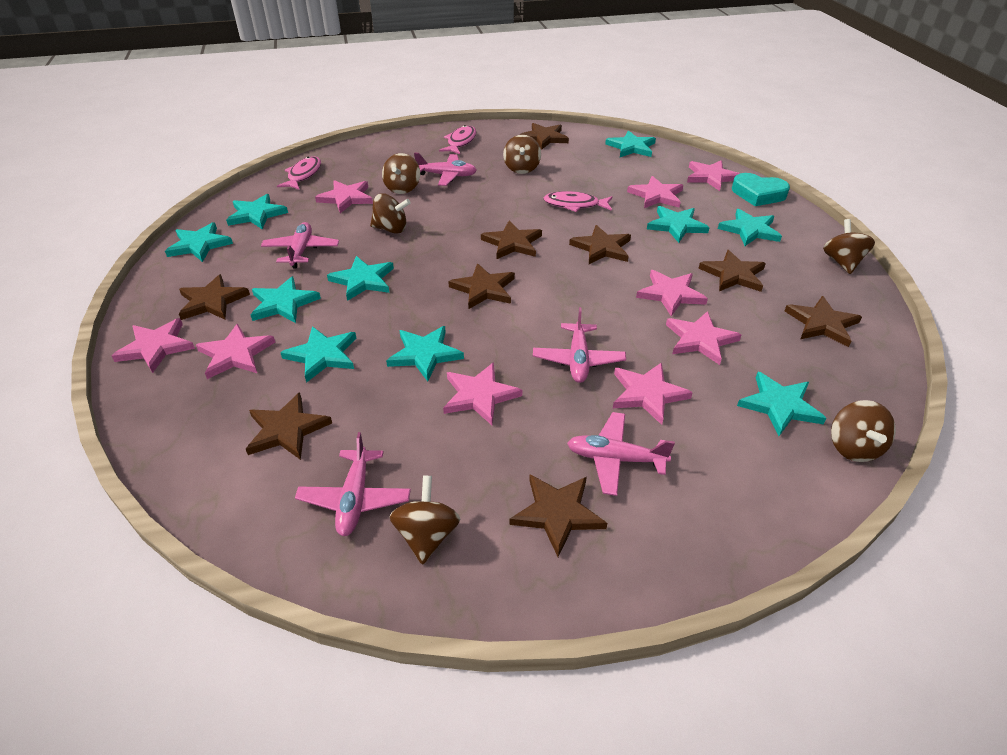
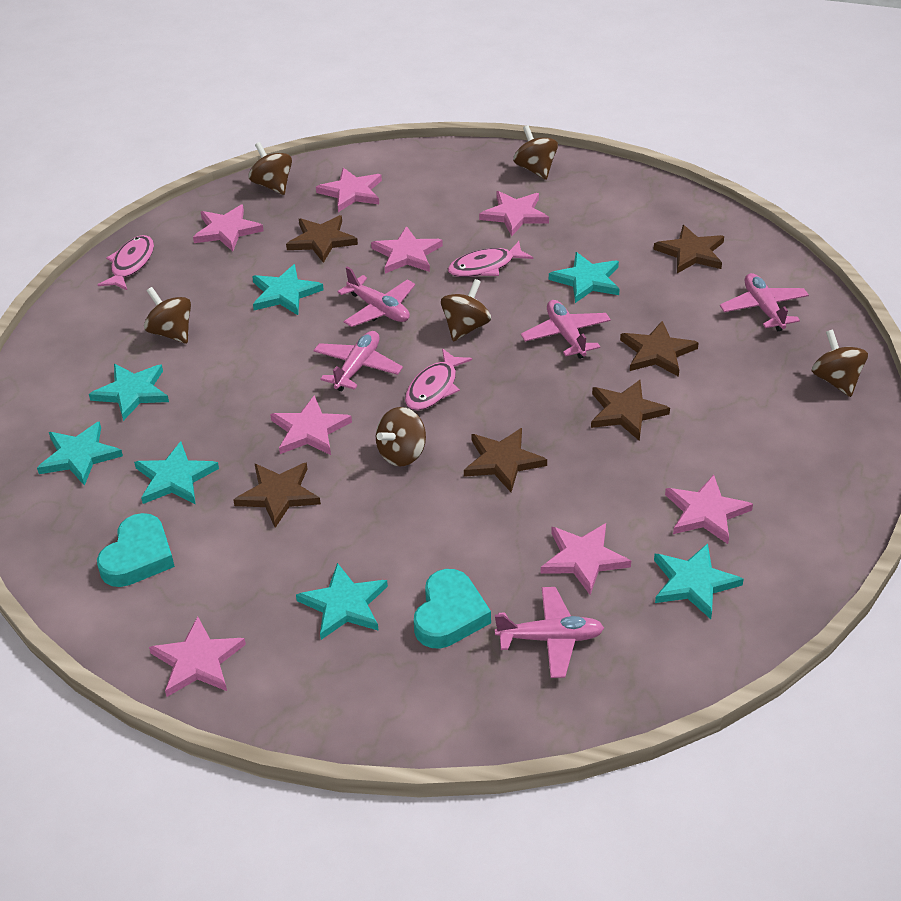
brown star: [179,274,250,320] [246,392,332,460] [448,263,515,309] [481,221,542,259] [510,475,607,557] [520,123,569,149] [569,225,631,264] [698,250,766,292] [785,296,862,347] = 9 -> [233,462,321,528] [286,215,358,263] [464,428,547,492] [591,380,670,441] [620,321,699,377] [653,225,724,273] = 6
pink star: [111,318,195,373] [196,324,275,379] [315,180,373,213] [443,362,522,425] [613,362,693,425] [627,176,683,208] [636,270,708,316] [666,311,741,365] [687,160,740,191] = 9 -> [149,616,246,697] [193,205,264,251] [270,395,352,455] [316,168,382,212] [371,226,443,273] [479,191,549,236] [540,523,631,595] [665,475,753,544] = 8
turquoise heart: [732,173,790,206] = 1 -> [97,513,175,587] [414,569,491,649] = 2
turquoise star: [165,222,233,262] [226,194,288,230] [251,276,321,323] [280,326,356,383] [327,256,394,301] [386,326,464,382] [605,130,656,157] [647,206,710,243] [718,209,782,246] [737,372,826,436] = 10 -> [37,421,123,486] [89,364,169,421] [134,441,219,504] [252,264,324,315] [296,563,388,640] [549,252,620,303] [654,543,744,619] = 7

